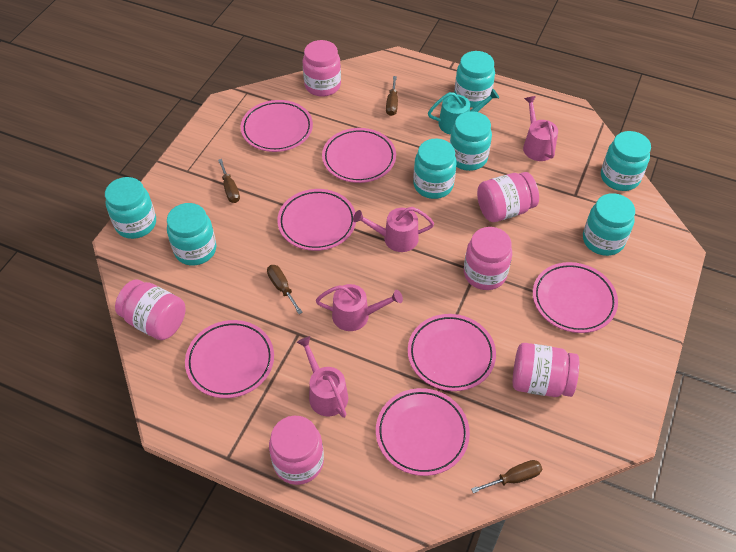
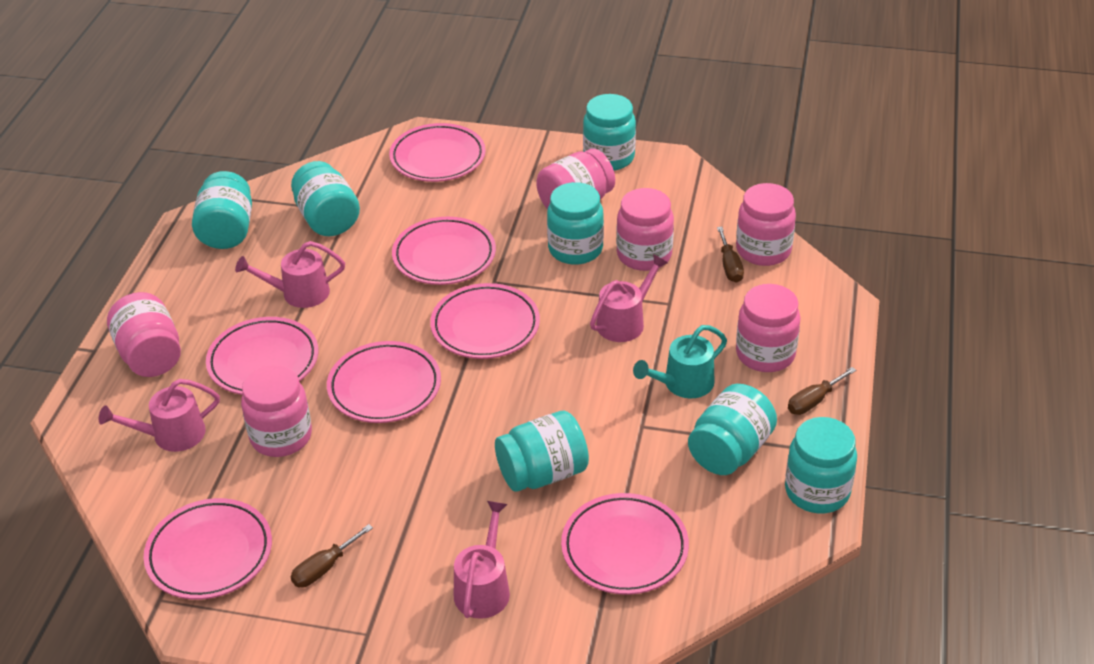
brown screwdriver: [218,159,240,203] [267,265,303,314] [386,76,398,116] [471,460,542,493] = 4 -> [291,524,373,587] [717,227,744,283] [788,367,856,415] = 3

